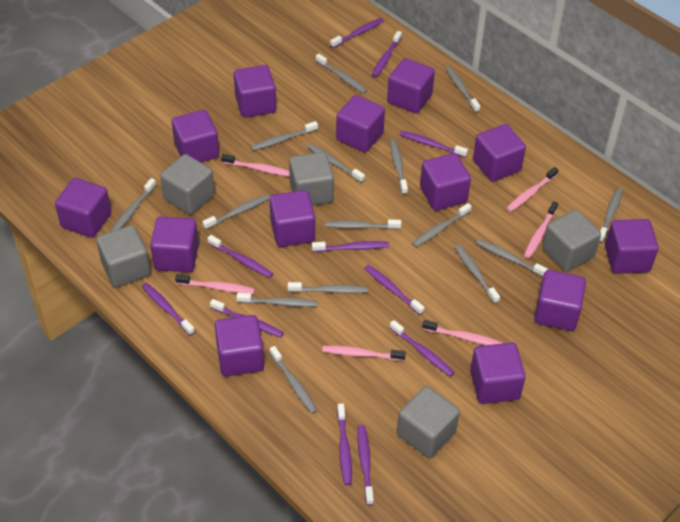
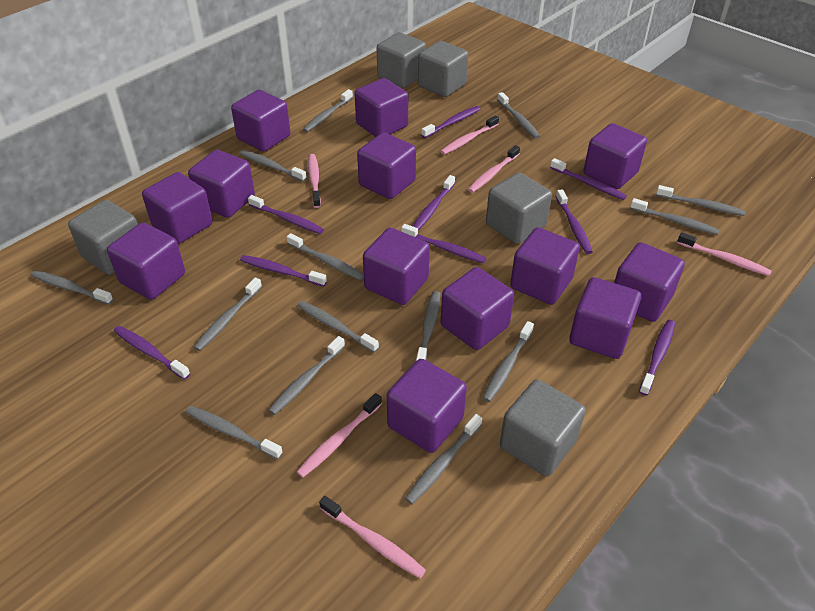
grey toothbrush: [110,178,156,232] [202,194,270,230] [237,293,317,307] [251,121,318,151] [270,346,317,414] [288,282,368,294] [307,143,365,183] [316,54,367,94] [325,219,401,230] [390,140,408,195] [412,203,472,247] [445,66,480,113] [455,245,500,304] [476,239,548,277] [599,188,623,243] = 15 -> [31,270,113,305] [186,406,283,460] [194,277,262,351] [239,150,307,182] [268,336,345,415] [287,233,364,280] [297,301,379,353] [303,89,353,132] [405,414,482,504] [416,291,440,361] [483,321,534,402] [497,92,540,139] [630,198,719,235] [656,185,745,216] = 14
purple toothbrush: [142,283,195,336] [207,235,273,278] [210,299,284,338] [312,241,389,252] [330,18,384,48] [337,404,352,485] [358,425,374,505] [364,265,425,315] [372,31,402,78] [390,320,455,377] [399,131,468,157] = 11 -> [114,326,190,380] [240,255,327,287] [248,195,324,234] [401,224,486,264] [413,175,455,231] [421,106,480,138] [550,158,627,200] [556,189,593,254] [639,320,675,396] = 9

